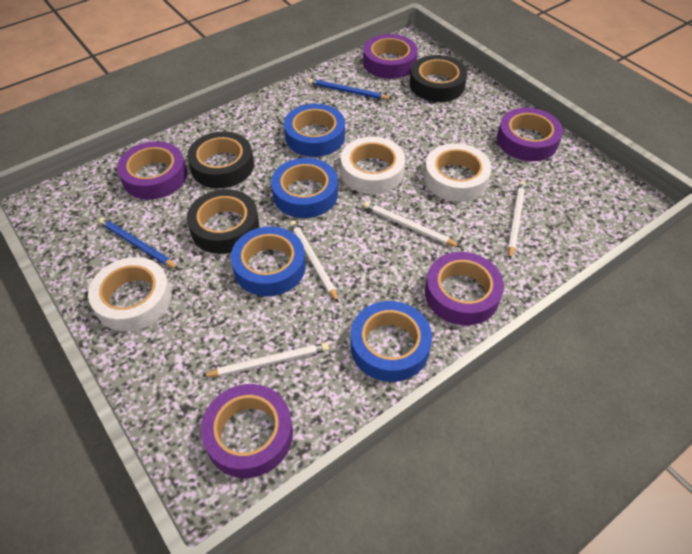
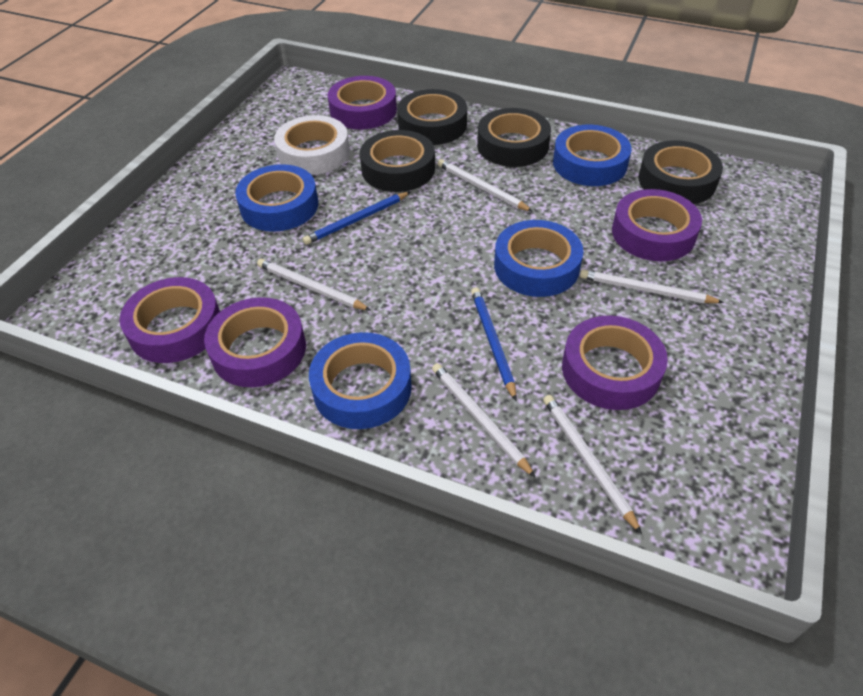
black tape: [187,132,254,188] [187,189,259,254] [410,55,467,102] = 3 -> [360,130,435,192] [397,89,467,145] [477,108,551,167] [638,140,723,204] = 4
white pencil: [202,343,329,377] [290,220,339,303] [364,202,460,247] [508,181,526,259] = 4 -> [257,259,370,310] [432,363,536,478] [438,159,533,212] [543,395,642,534] [580,269,724,303] = 5
white tape: [88,257,172,331] [341,137,405,194] [424,143,492,202] = 3 -> [274,115,350,175] = 1

